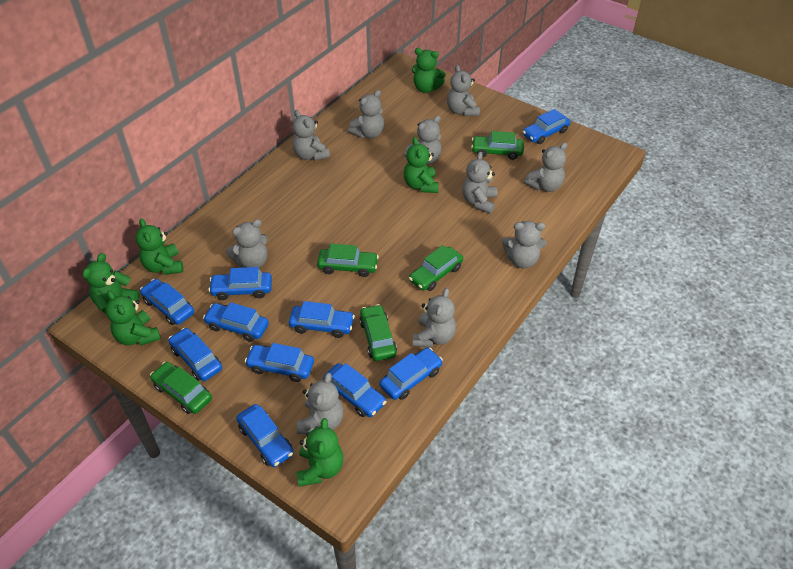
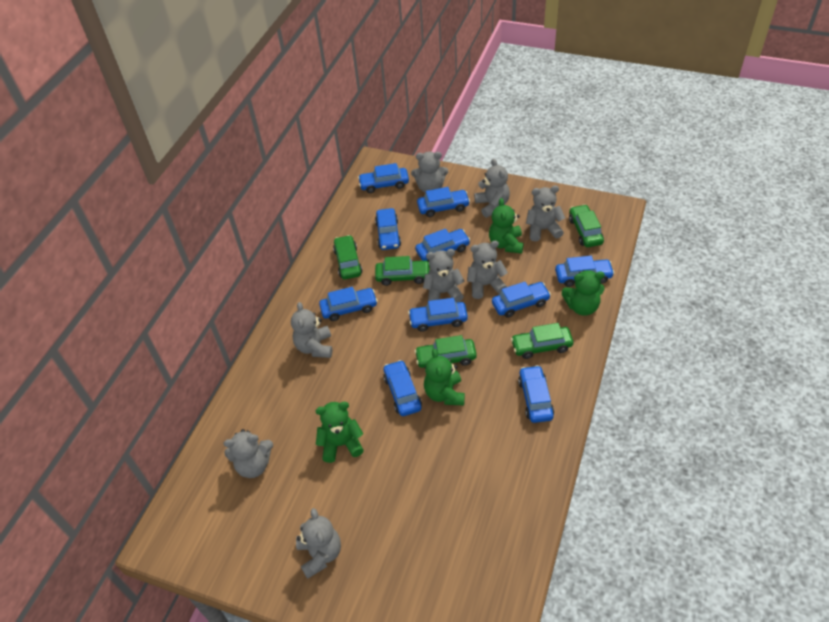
green teddy bear: [83,253,139,314] [106,291,161,346] [135,218,183,275] [297,418,343,487] [404,137,439,193] [412,48,446,93] = 6 -> [315,402,364,463] [424,349,465,405] [489,198,524,254] [562,270,605,315] = 4
grey teddy bear: [226,219,268,268] [292,110,330,161] [297,373,344,434] [348,90,384,139] [404,116,442,164] [413,288,456,347] [447,65,480,116] [462,152,497,214] [502,221,546,268] [524,143,568,192] = 10 -> [224,429,273,478] [291,302,332,358] [296,508,341,579] [411,152,448,193] [423,249,465,303] [467,241,508,299] [474,159,510,218] [526,185,565,241] = 8

